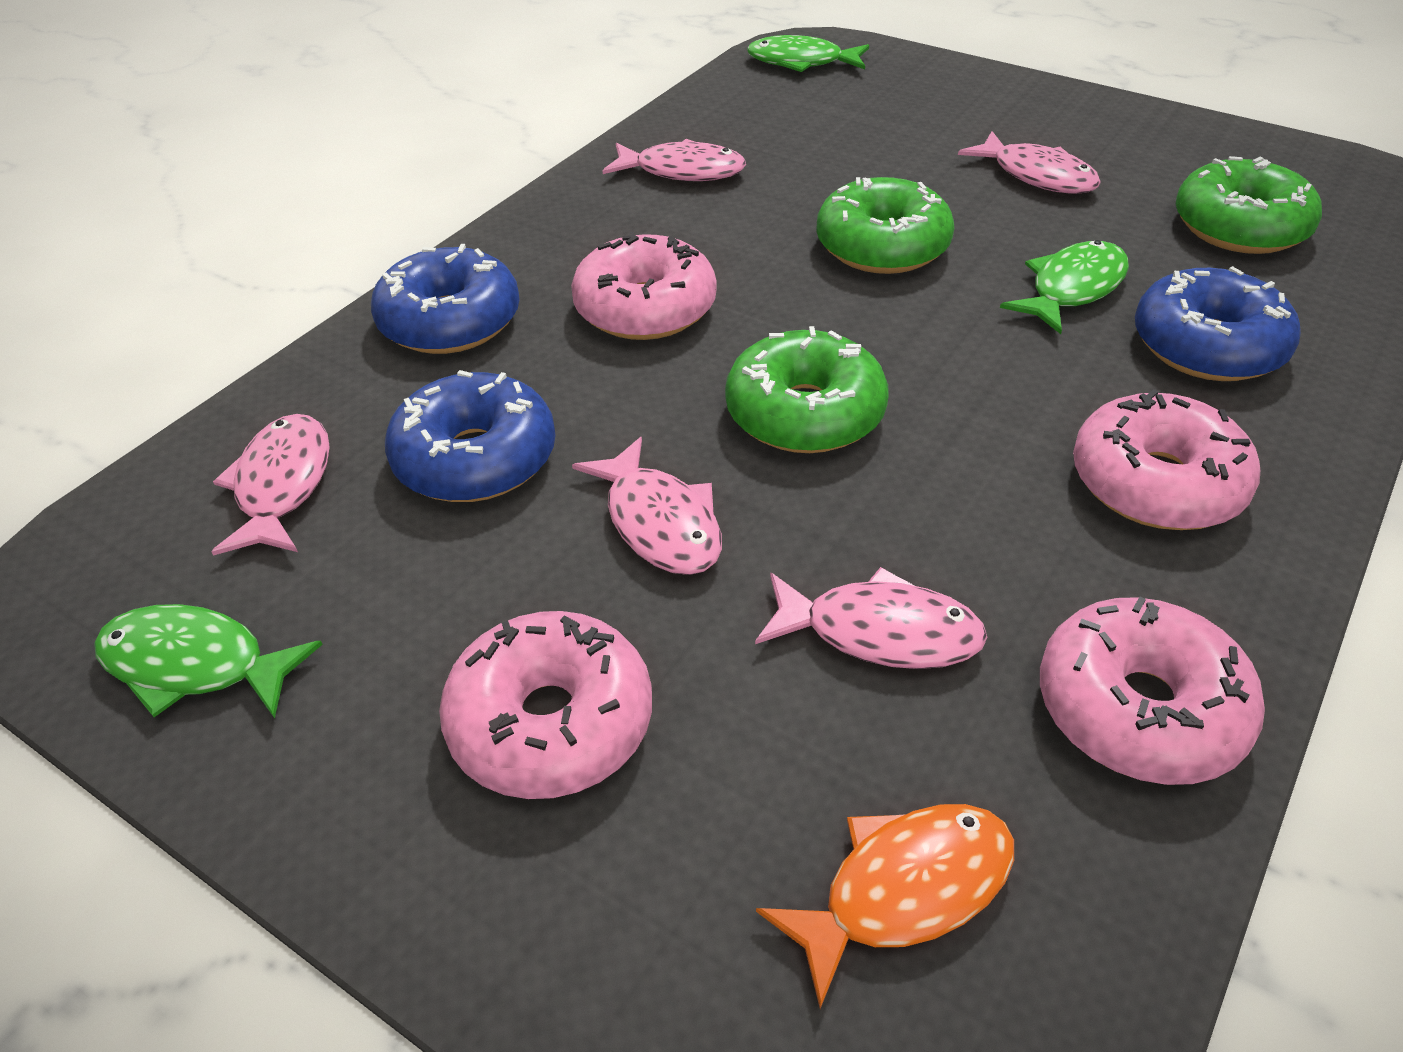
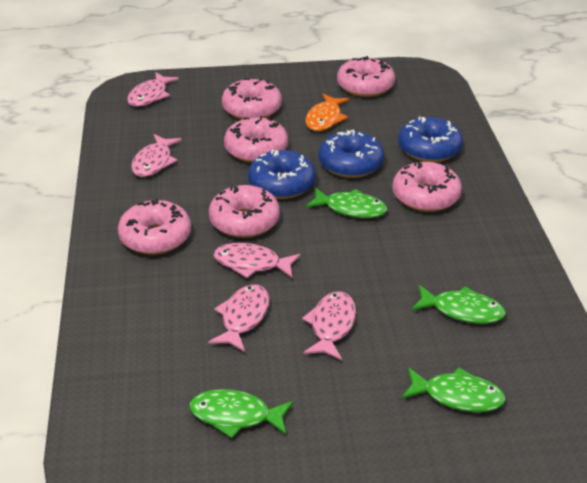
green donut: [725,326,888,453] [816,177,954,274] [1176,156,1322,254] = 3 -> none = 0
green fish: [94,604,323,719] [747,35,869,72] [1000,240,1129,334] = 3 -> [190,389,294,438] [306,188,387,218] [402,367,506,412] [411,285,506,324] = 4
pink donut: [439,611,652,799] [571,232,717,340] [1040,596,1265,785] [1073,389,1260,530] = 4 -> [118,199,191,255] [209,185,280,238] [222,78,282,119] [224,116,288,163] [337,56,395,97] [392,161,462,212] = 6

